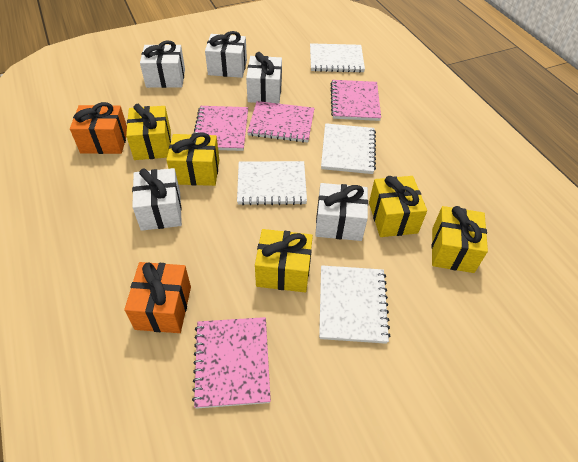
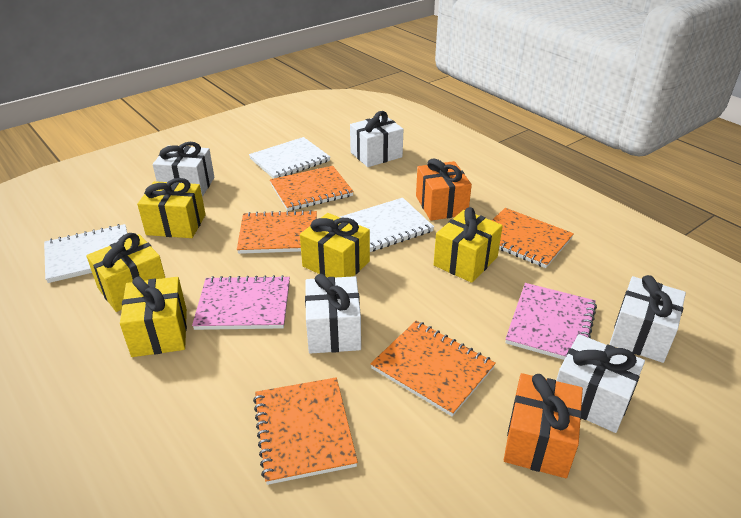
orange notebook: none = 0 -> [237,210,317,254] [253,377,358,485] [270,166,354,211] [370,321,496,417] [492,208,574,268] = 5
pink notebook: [192,317,271,409] [193,106,248,151] [247,101,314,143] [331,80,381,121] = 4 -> [192,275,290,330] [505,283,597,360] = 2
white notebook: [237,161,307,205] [310,43,365,73] [319,265,390,344] [321,123,376,174] = 4 -> [44,224,127,283] [249,137,330,179] [340,198,434,252] = 3

